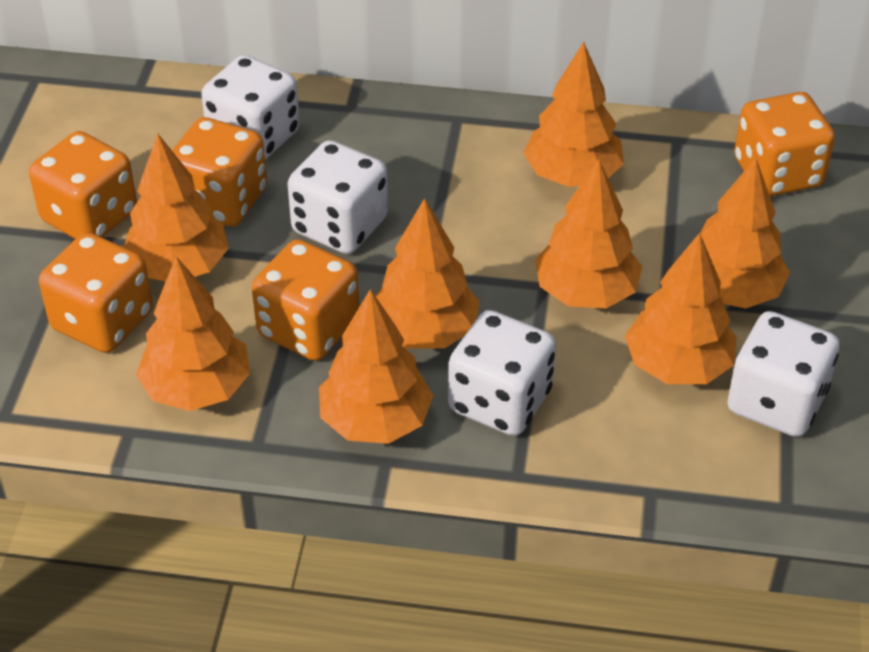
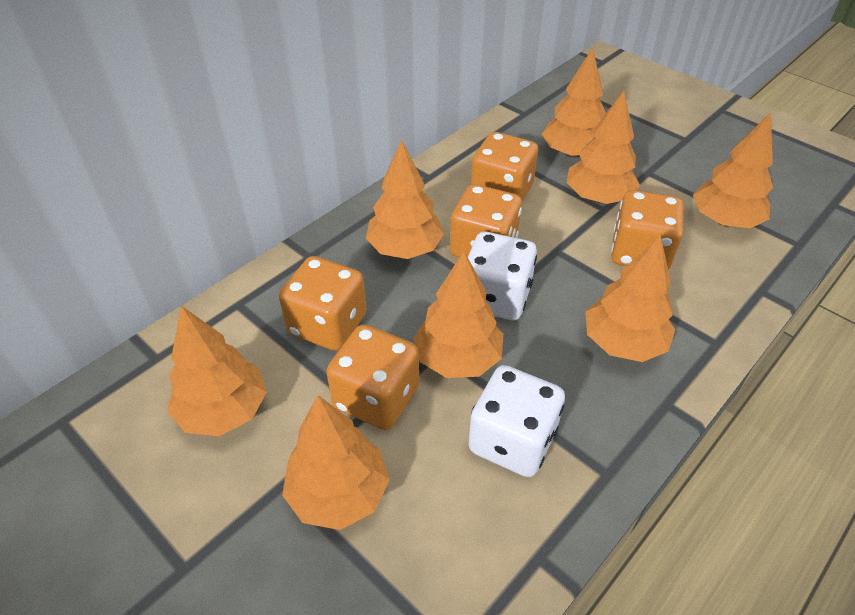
white dice: [201,55,300,160] [287,140,388,254] [448,310,556,436] [728,311,839,437] = 4 -> [468,232,537,320] [468,365,565,477] = 2

